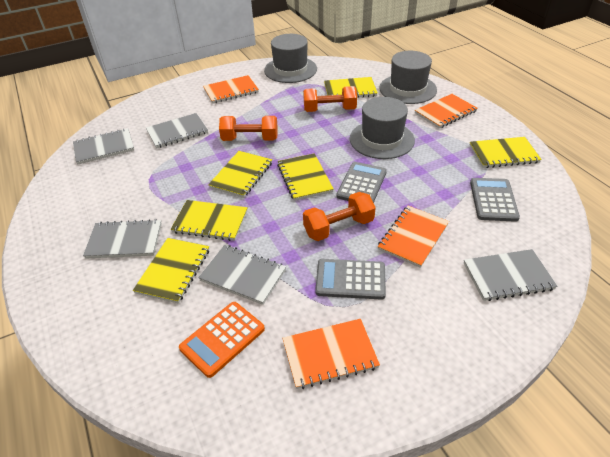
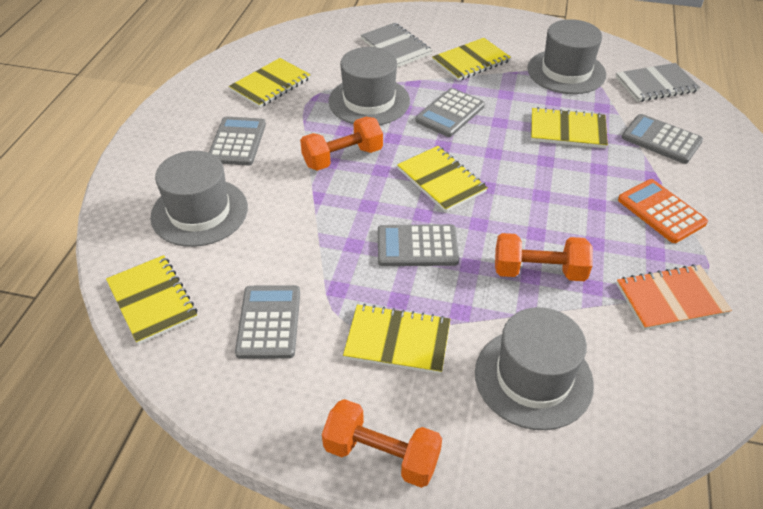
grey calculator: [315,259,386,300] [336,162,387,203] [470,178,520,222] = 3 -> [209,116,266,165] [235,285,300,359] [378,224,459,266] [415,88,485,137] [622,114,703,164] = 5
grey hat: [264,34,317,83] [350,97,415,159] [379,51,437,104] = 3 -> [150,151,248,247] [328,47,410,125] [475,307,594,430] [527,19,606,94] = 4
grey notebook: [73,128,134,165] [83,219,162,259] [146,113,208,148] [198,245,286,305] [464,249,557,301] = 5 -> [361,23,432,67] [615,63,700,102] = 2
orange notebook: [203,75,259,104] [282,319,380,389] [378,206,449,268] [415,94,478,128] = 4 -> [617,264,732,330] = 1

